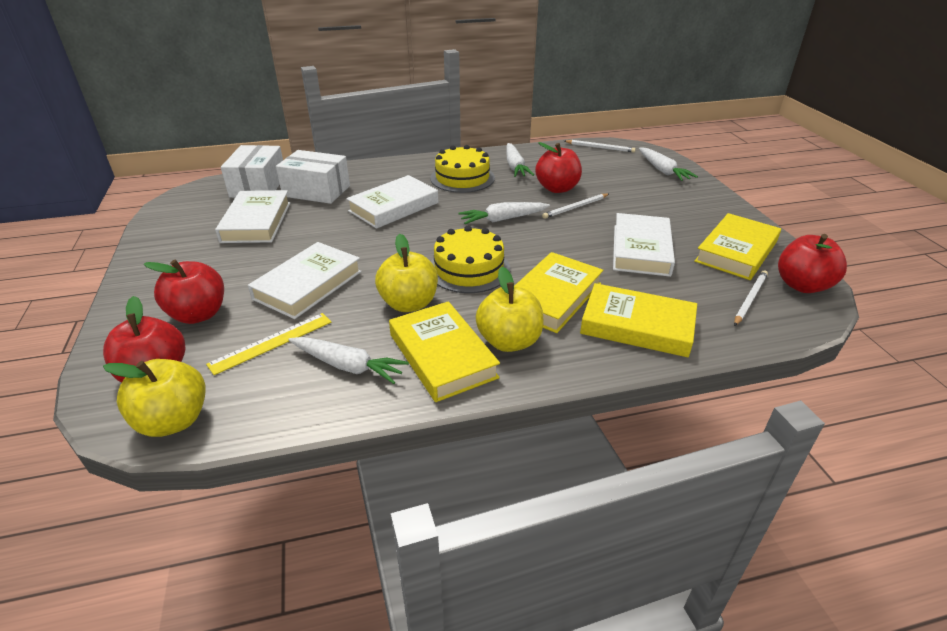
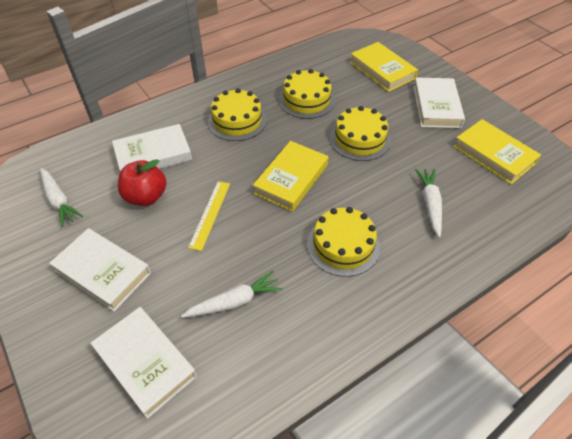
red apple: [103,296,185,383] [144,259,224,324] [535,142,582,193] [778,234,847,293] = 4 -> [118,159,167,206] = 1
white box: [221,145,283,198] [276,150,350,204] = 2 -> none = 0
white carrot: [288,337,409,384] [458,202,550,224] [506,143,534,177] [639,148,698,181] = 4 -> [40,168,83,227] [181,271,282,318] [415,169,442,237] = 3
white pencil: [542,194,609,219] [564,140,636,153] [734,270,768,326] = 3 -> none = 0
yellow apple: [103,359,206,437] [375,234,438,312] [476,267,544,352] = 3 -> none = 0
yellow book: [389,301,500,402] [515,252,603,333] [580,283,697,357] [694,213,781,280] = 4 -> [253,141,328,212] [350,42,418,92] [453,119,541,184] = 3
yellow cake: [430,145,495,193] [431,226,510,293] = 2 -> [208,88,267,141] [279,69,335,119] [307,207,380,277] [330,106,391,161] = 4

